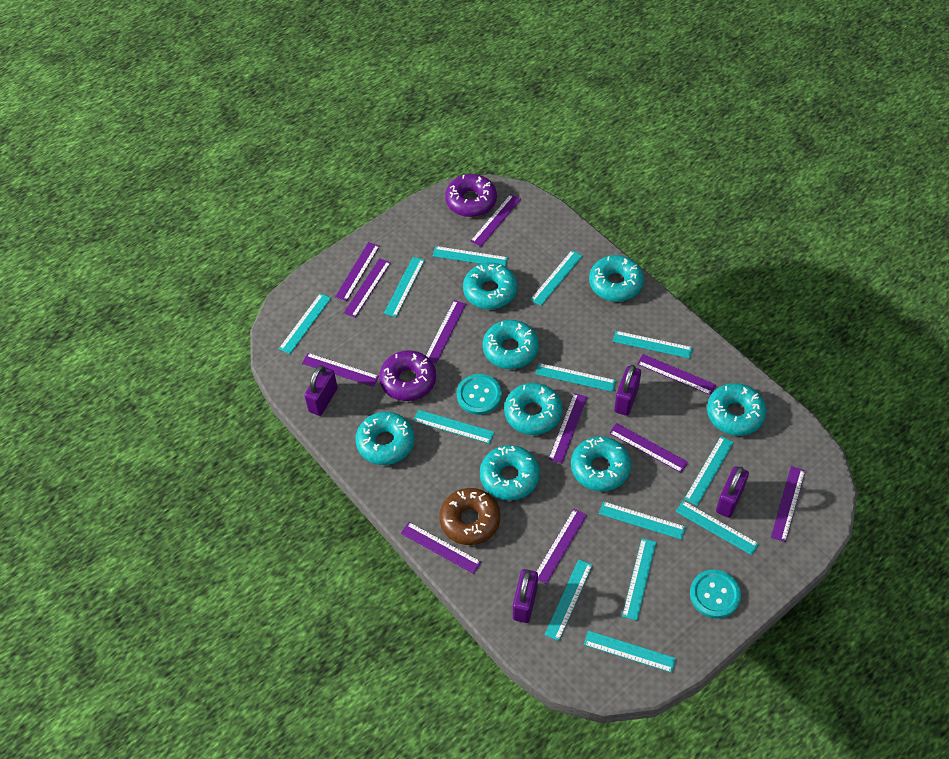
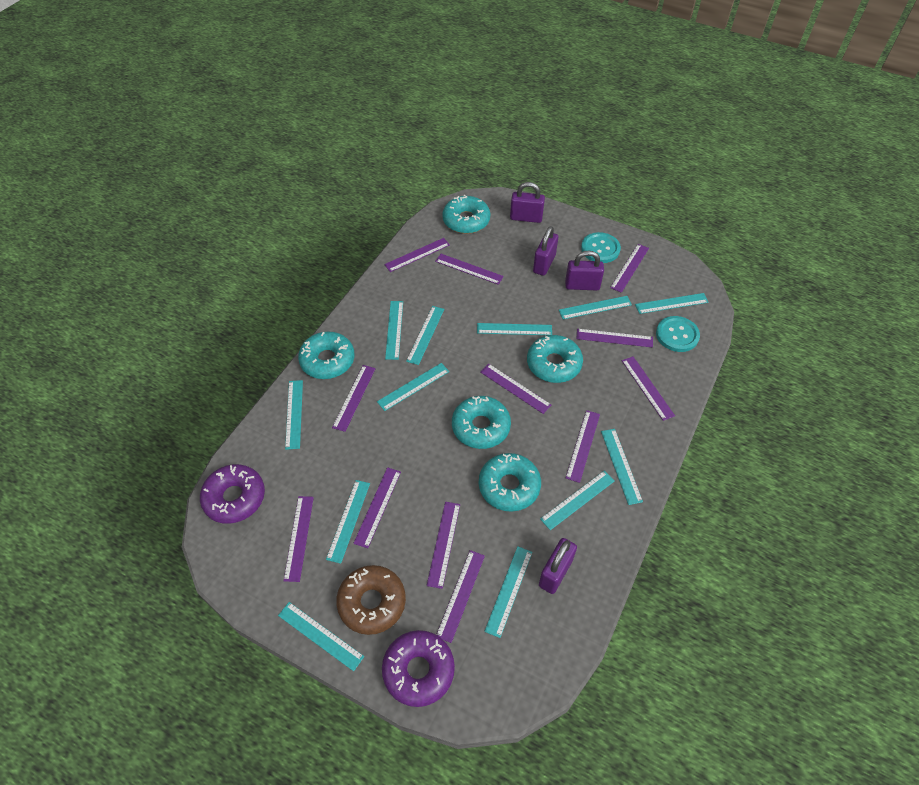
purple ruler: [302,353,379,387] [335,242,380,301] [344,258,391,318] [401,522,481,574] [426,300,466,363] [470,194,521,247] [536,509,587,584] [549,393,587,463] [609,423,688,473] [637,354,716,395] [771,466,805,542] = 11 -> [284,496,314,582] [332,365,376,432] [353,467,401,548] [384,238,450,272] [427,502,460,589] [435,254,504,285] [436,550,485,643] [480,364,551,414] [566,410,600,483] [576,329,653,348] [610,244,649,293] [622,356,675,421] = 12
turquoise donut: [355,412,414,465] [463,263,517,309] [480,445,540,501] [483,320,539,369] [504,383,562,435] [571,436,631,491] [589,255,644,302] [707,383,766,436] = 8 -> [298,331,354,379] [442,195,490,234] [452,396,511,449] [479,453,541,512] [527,335,583,383] = 5
turquoise ruler: [279,293,331,354] [384,257,425,317] [413,410,494,444] [433,246,508,267] [530,250,582,306] [535,363,616,392] [545,559,593,641] [584,631,676,673] [599,501,686,540] [613,331,693,359] [622,538,656,621] [676,501,759,555] [684,436,734,506] = 13 -> [278,602,364,671] [285,380,303,450] [326,480,370,564] [377,363,449,411] [385,301,403,360] [406,306,444,365] [477,323,552,335] [484,546,533,638] [540,471,614,530] [559,296,632,319] [601,429,643,505] [635,293,709,314] = 12

